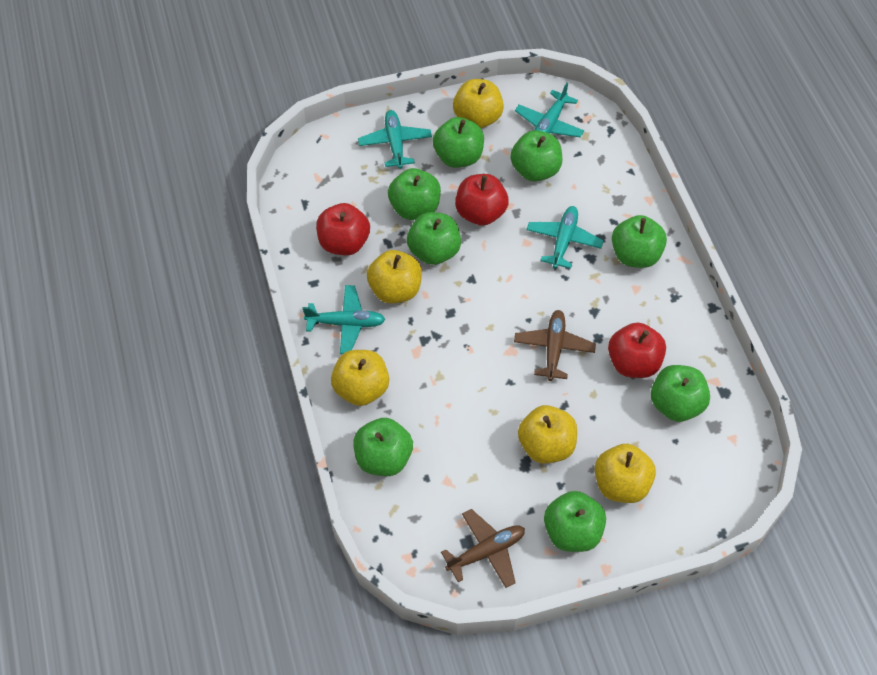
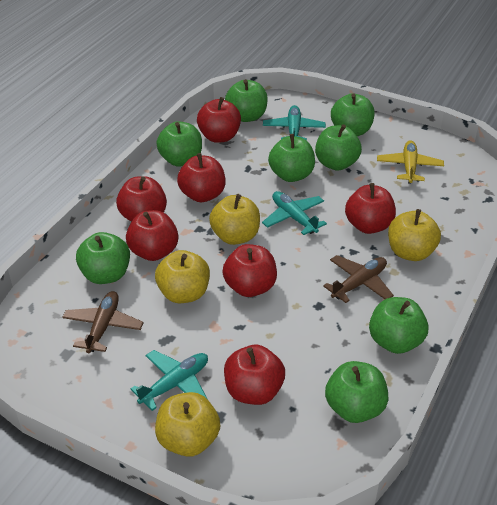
red apple: [316,203,370,255] [455,174,509,226] [608,323,666,378] = 3 -> [116,176,167,221] [126,210,178,261] [177,153,226,202] [197,97,241,143] [223,244,277,297] [224,345,285,405] [345,183,396,234] = 7
turquoise plane: [302,285,385,354] [358,110,432,169] [515,83,584,137] [526,206,604,269] = 4 -> [131,350,208,411] [262,191,327,235] [263,105,326,141] = 3
yellow apple: [331,350,389,406] [367,250,422,304] [453,79,504,128] [518,405,577,464] [595,444,656,503] = 5 -> [155,250,210,303] [155,392,220,457] [209,194,260,245] [388,209,441,261] = 4
yellow plane: none = 0 -> [377,140,444,184] = 1

